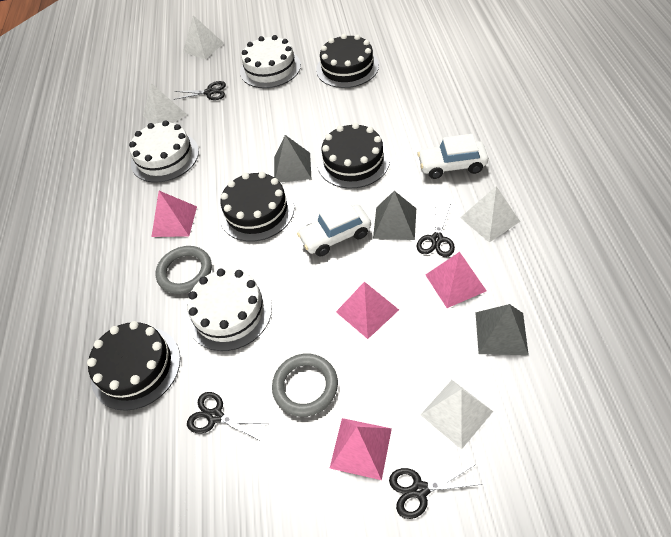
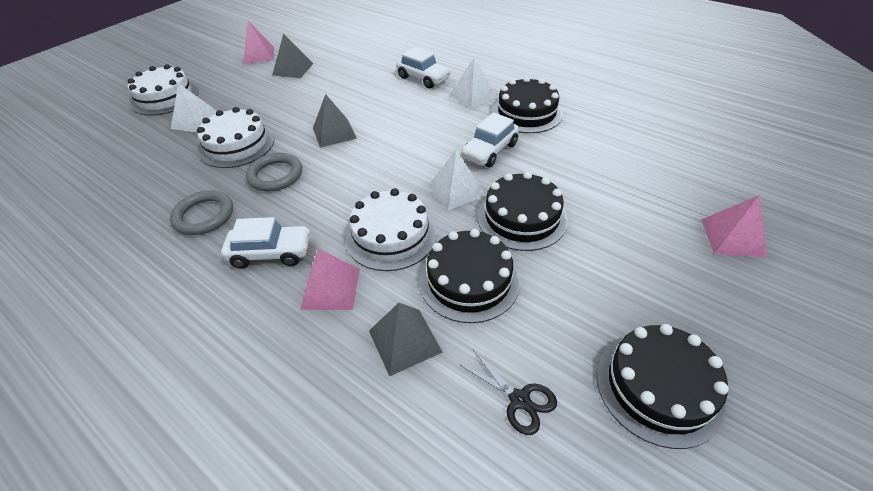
black scissors: [173,81,226,100] [187,392,267,441] [389,465,483,519] [417,205,455,257] = 4 -> [459,351,557,435] = 1
pink pyramid: [151,191,197,237] [330,418,392,480] [336,282,399,339] [425,252,486,308] = 4 -> [243,21,274,64] [300,249,360,310] [701,195,767,257] = 3
white car: [297,200,371,256] [418,134,488,179] = 2 -> [221,217,311,268] [396,47,451,88] [461,112,519,167] = 3
white pyramid: [143,83,187,124] [183,15,224,59] [421,380,493,449] [460,186,520,243] = 4 -> [171,83,217,133] [428,149,486,210] [450,58,497,109] = 3

